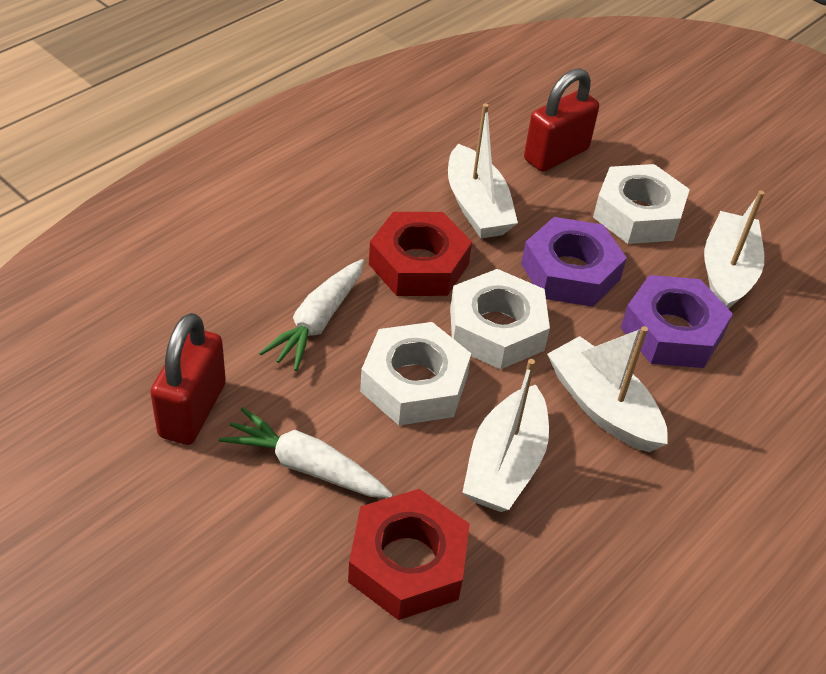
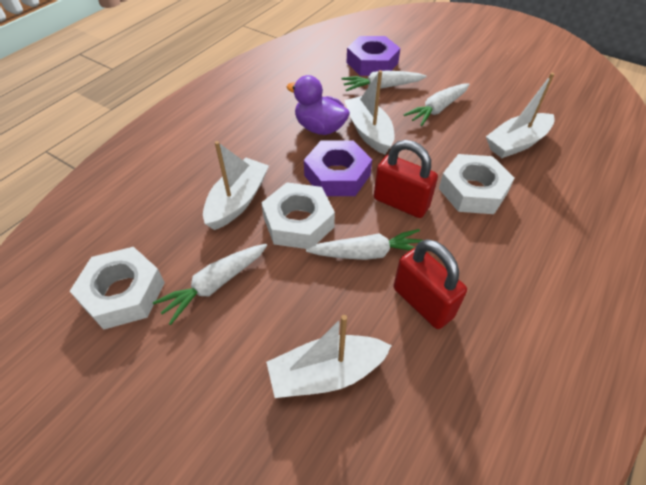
purple duck: none = 0 -> [287,75,350,135] = 1
red nut: [348,489,470,620] [369,212,472,296] = 2 -> none = 0
white carrot: [219,407,393,498] [259,259,364,371] = 2 -> [153,244,267,325] [306,229,427,260] [341,70,427,91] [404,83,470,126] = 4

